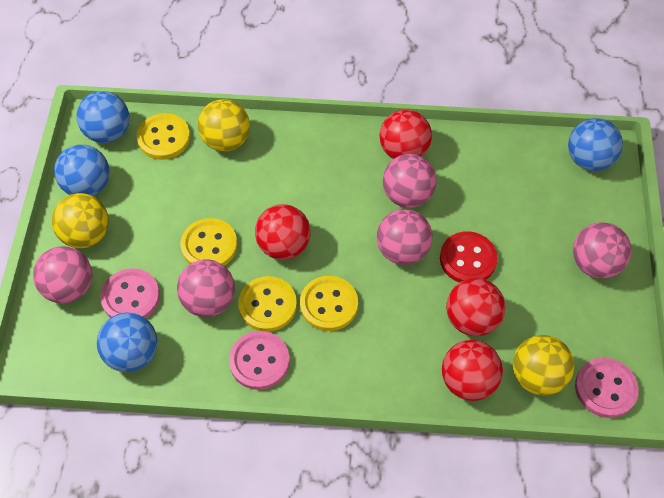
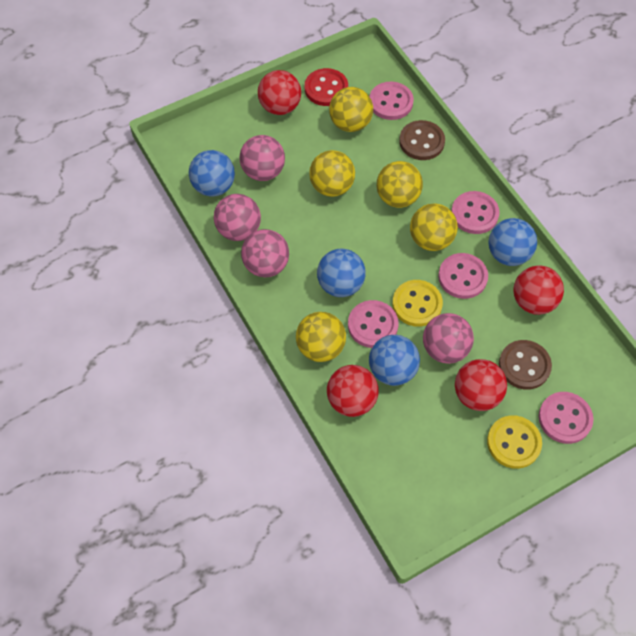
brown button: none = 0 -> [399,120,445,160] [499,340,552,390] = 2
pink ball: [33,246,92,303] [177,259,235,317] [377,209,433,265] [383,154,437,208] [573,222,631,279] = 5 -> [214,194,261,241] [239,135,285,181] [241,229,289,277] [423,313,474,364] = 4
pink button: [100,268,160,318] [229,331,290,390] [575,358,639,418] = 3 -> [348,300,398,348] [370,82,414,120] [438,253,488,299] [451,191,500,234] [539,392,594,444] = 5
yellow ball: [52,193,109,248] [198,99,250,152] [513,335,574,396] = 3 -> [296,312,346,362] [309,150,355,197] [329,87,373,132] [377,161,423,208] [410,203,458,251] = 5
yellow button: [137,113,190,160] [180,218,237,266] [238,276,297,332] [300,276,358,331] = 4 -> [392,280,443,327] [487,415,542,469] = 2

